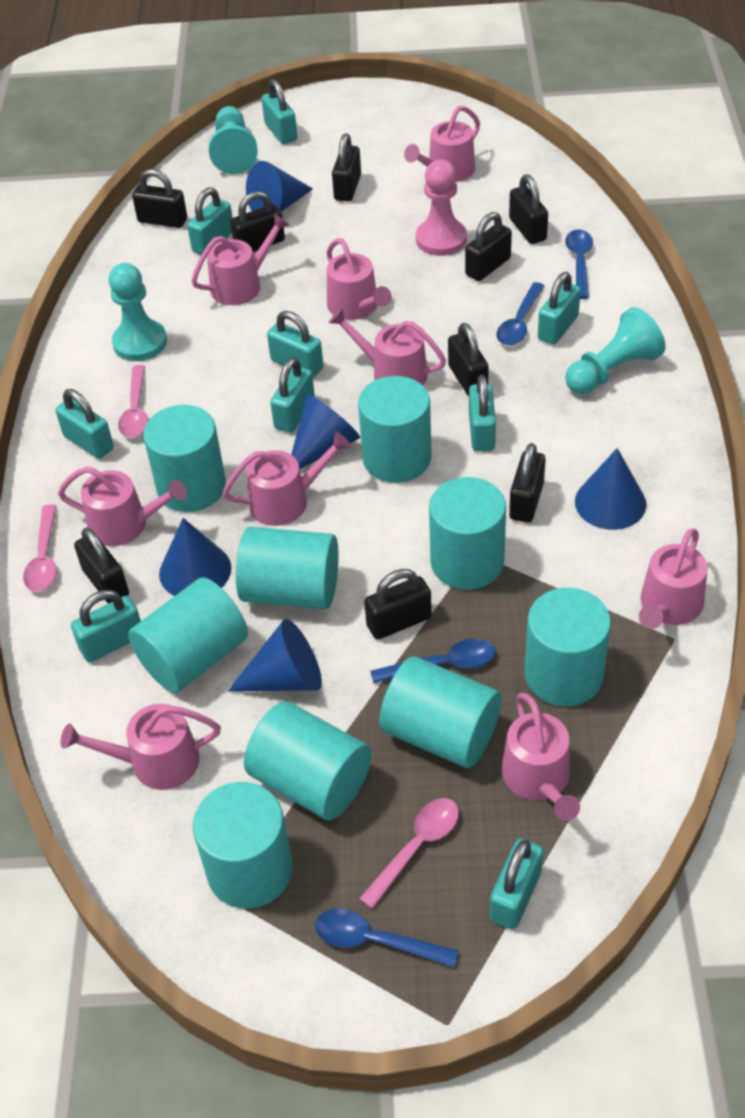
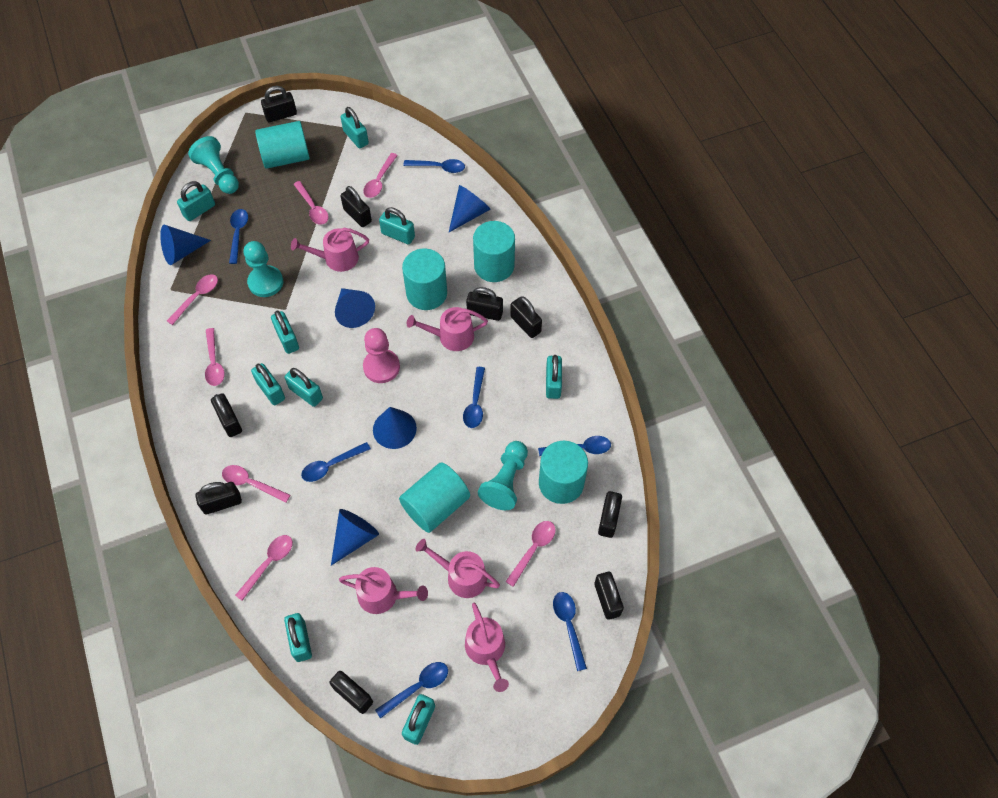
blue spoon: [315,909,459,968] [370,639,496,684] [496,282,545,345] [565,229,593,299] = 4 -> [229,209,248,264] [301,442,371,482] [375,662,448,719] [403,159,465,173] [463,367,485,428] [538,436,611,456] [553,592,587,671] = 7
pink spoon: [23,504,57,592] [118,365,148,438] [359,798,459,909] = 3 -> [167,275,218,325] [205,328,225,386] [222,465,290,503] [235,535,293,601] [293,181,329,225] [363,153,398,198] [505,521,555,587] = 7
pink watering can: [58,466,187,546] [60,704,221,790] [191,214,290,305] [222,432,351,526] [326,238,392,320] [329,308,446,385] [404,106,480,182] [502,693,580,821] [639,528,707,629] = 9 -> [291,228,369,272] [339,567,428,614] [407,307,488,351] [415,539,500,598] [465,603,509,692] = 5
turquoise cylinder: [128,578,248,693] [143,405,226,512] [193,782,293,909] [236,527,339,609] [244,701,371,820] [358,376,432,483] [379,657,502,768] [429,477,506,590] [525,588,611,706] = 9 -> [255,121,310,169] [399,462,470,533] [402,249,447,310] [473,221,515,282] [539,441,588,504] = 5

